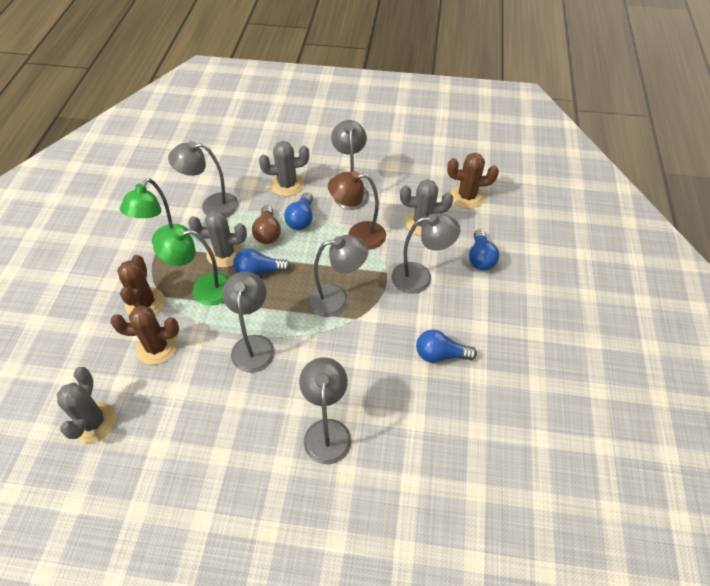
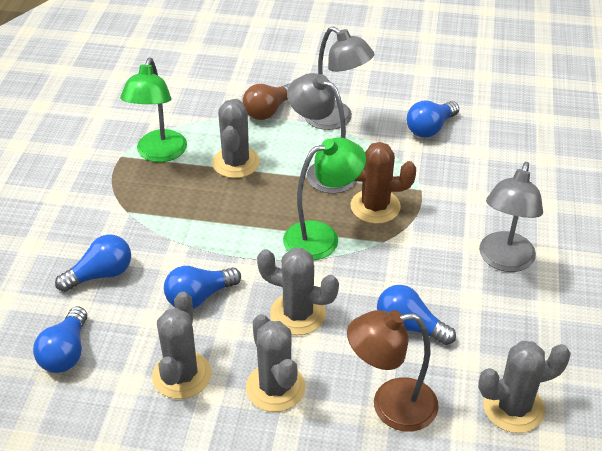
blue light bulb: [233,248,290,275] [284,193,313,230] [416,330,477,363] [469,229,499,271] = 4 -> [33,306,87,373] [55,234,131,292] [164,266,241,309] [377,285,456,345] [407,101,459,138] = 5
brown cactus: [110,306,179,365] [117,255,164,315] [447,153,499,209] = 3 -> [350,142,416,224] = 1
grey cactus: [57,367,116,443] [188,210,247,268] [259,141,309,196] [400,179,453,236] = 4 -> [152,292,211,399] [212,99,260,178] [246,314,305,412] [257,248,339,335] [478,341,571,433] = 5
grey lamp: [168,141,239,218] [222,271,275,373] [299,357,352,464] [307,235,369,317] [331,120,369,210] [392,213,460,294] = 6 -> [287,73,357,194] [305,26,375,130] [479,162,543,272] = 3

